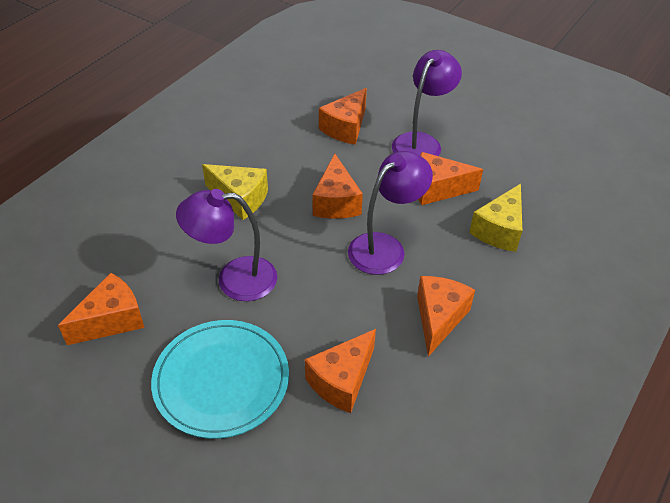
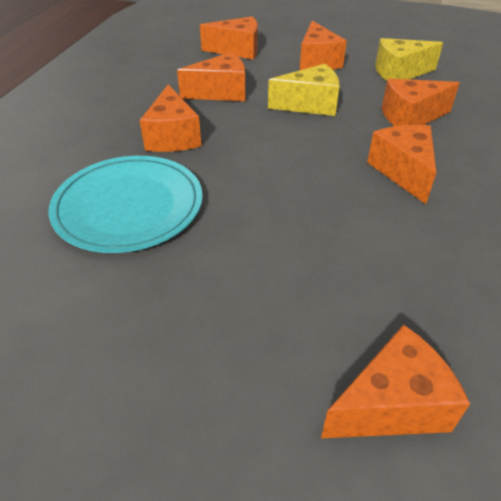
orange cheese: [58,273,144,345] [305,329,376,413] [312,154,363,219] [319,88,367,145] [417,276,475,357] [418,152,483,205] = 6 -> [140,85,201,152] [177,52,245,101] [200,16,258,60] [300,21,347,70] [321,325,470,438] [367,125,436,204] [381,79,460,126] = 7
purple lamp: [176,189,277,301] [348,151,433,275] [392,50,462,156] = 3 -> none = 0

